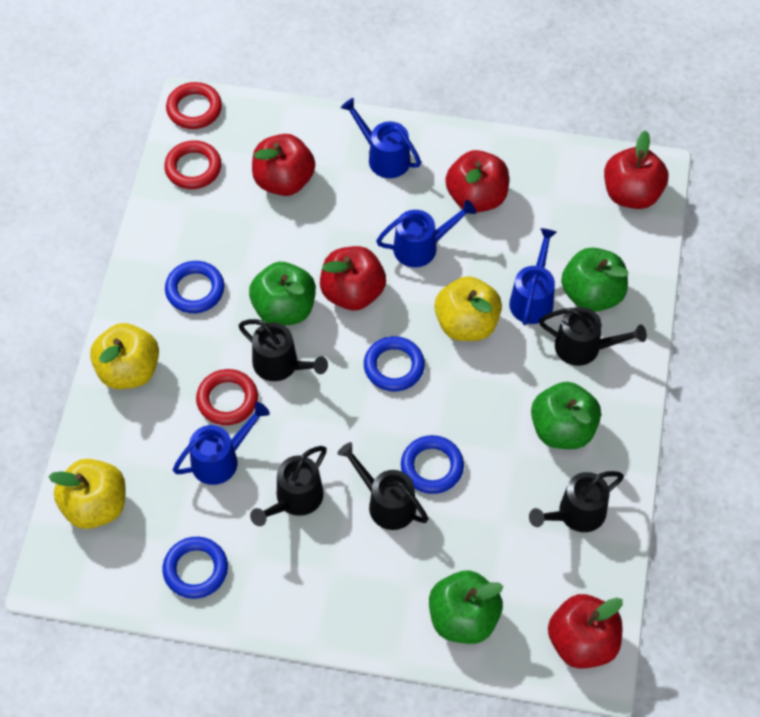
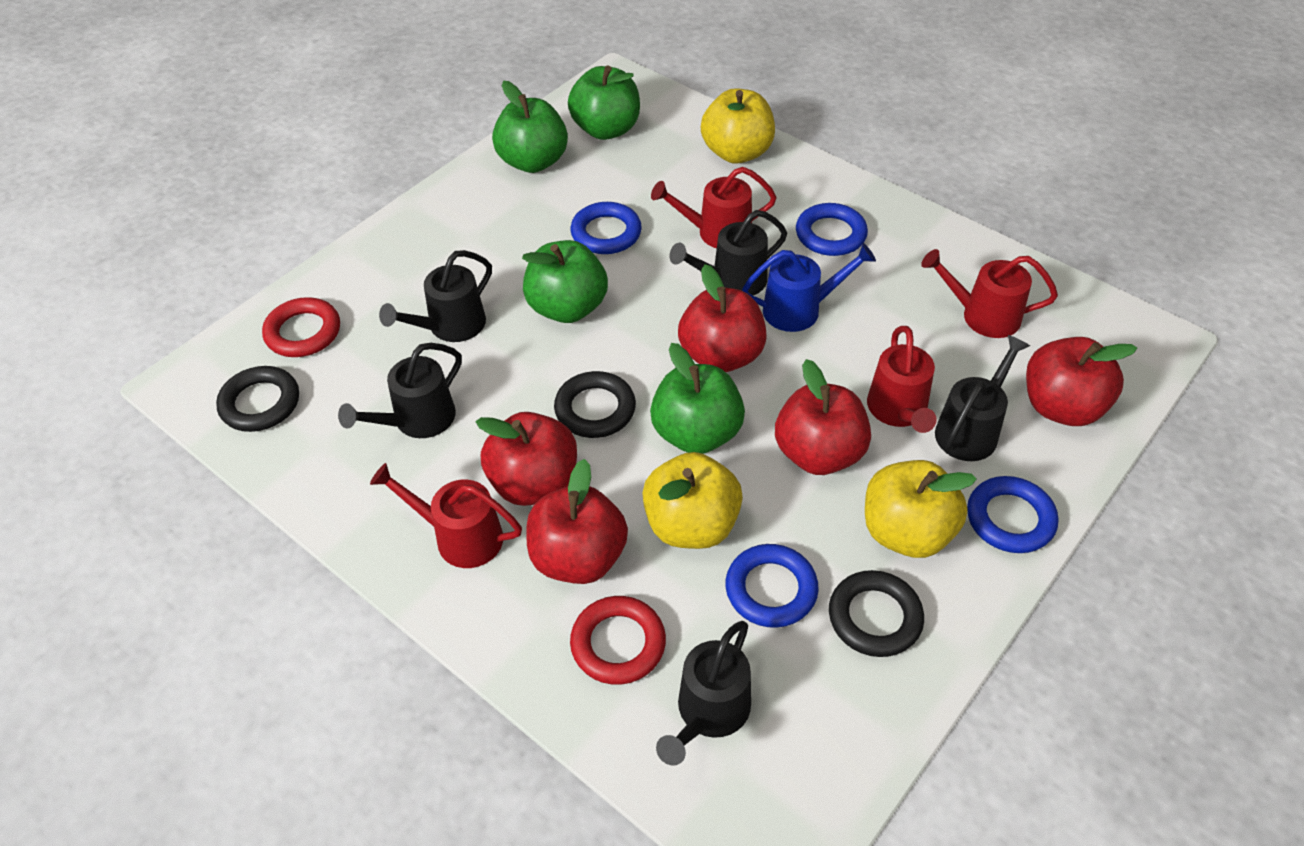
black ring: none = 0 -> [216,366,299,432] [554,371,636,438] [829,570,924,657] = 3
blue watering can: [173,402,270,485] [341,98,421,178] [376,200,476,267] [509,228,557,325] = 4 -> [742,243,876,332] = 1
red ring: [164,140,221,189] [166,82,222,129] [196,369,258,425] = 3 -> [262,297,340,357] [570,596,666,685] = 2
red watering can: none = 0 -> [370,463,522,568] [651,167,777,248] [867,326,937,433] [921,249,1058,338] = 4

